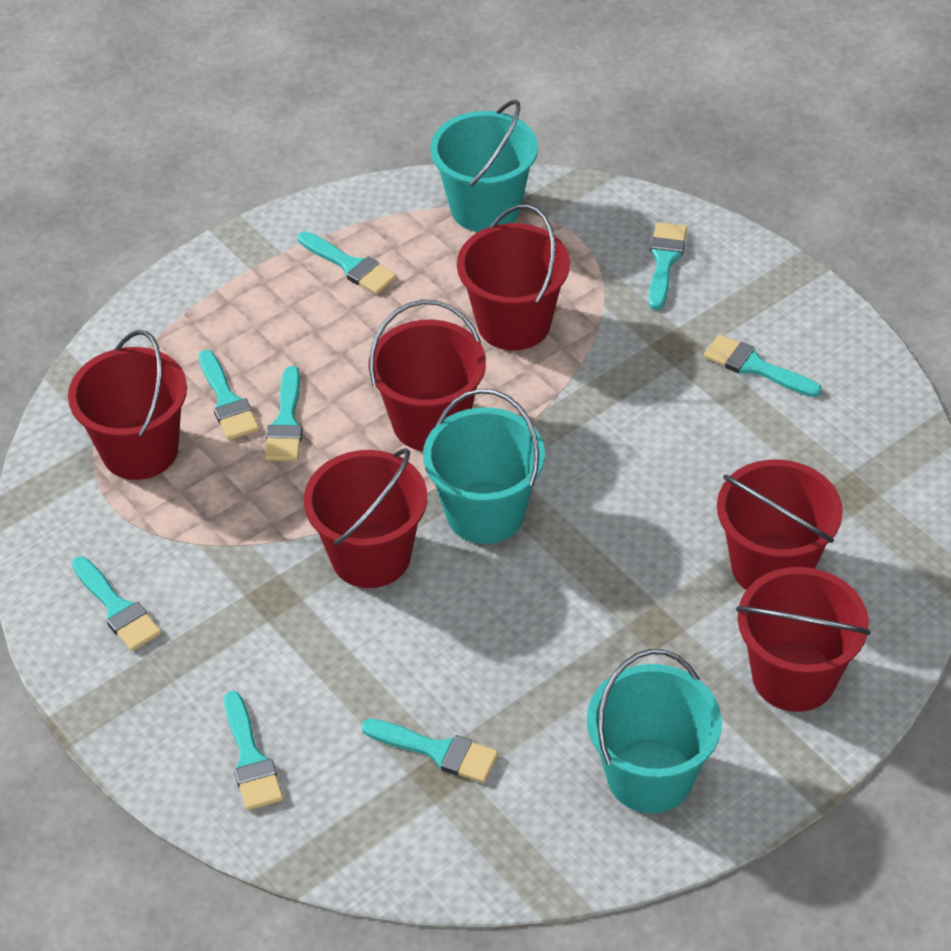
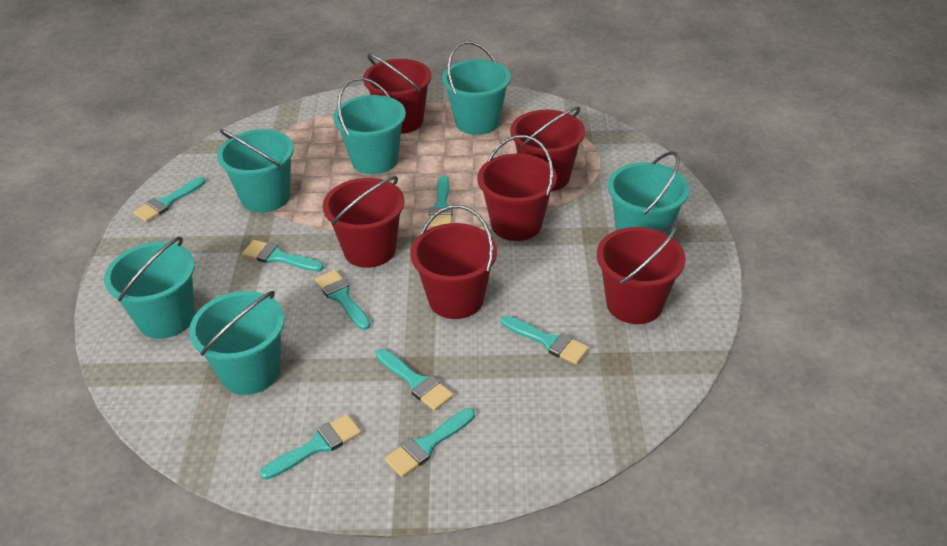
turquoise bucket: [423,389,545,544] [430,99,538,232] [587,649,722,813] = 3 -> [104,237,195,339] [189,291,284,395] [217,129,294,213] [333,77,406,174] [442,41,511,135] [608,151,690,235] = 6

